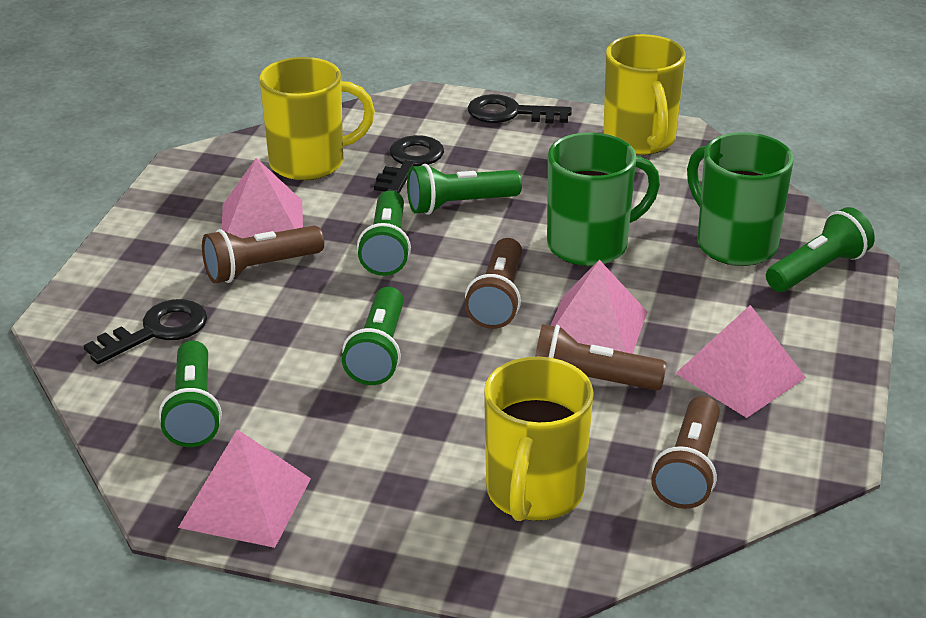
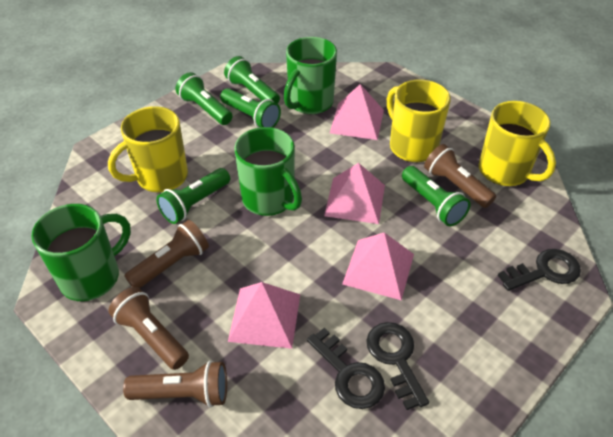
green mug: [547,132,660,266] [687,132,793,266] = 2 -> [31,204,131,301] [234,127,302,216] [284,37,337,114] = 3

